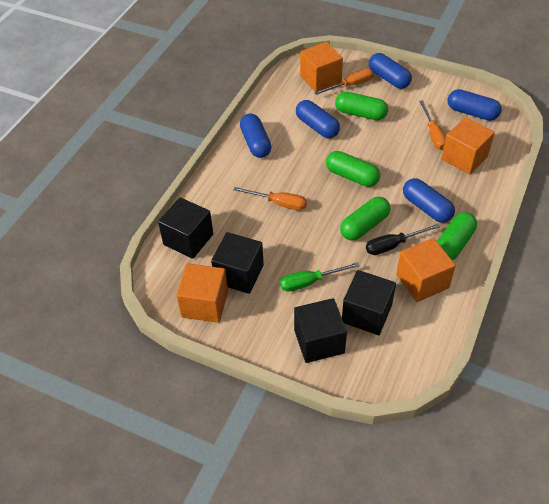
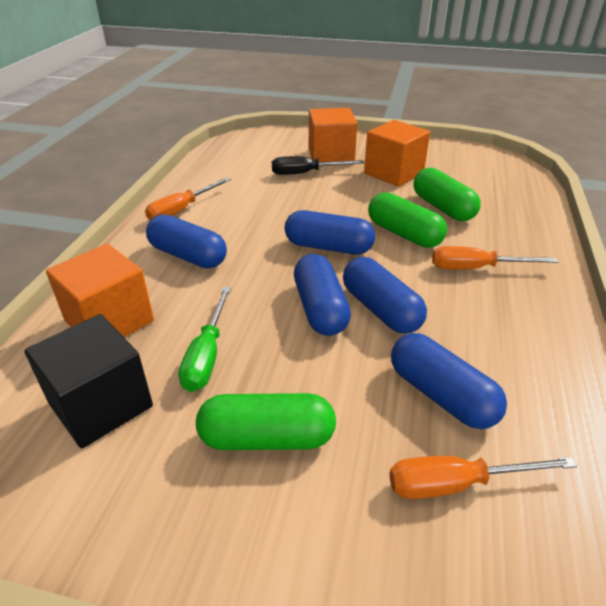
black cube: [158,197,213,259] [211,232,264,294] [294,298,347,363] [342,270,396,335] = 4 -> [24,314,153,448] = 1
green capsule: [326,151,380,187] [335,92,388,120] [340,197,390,240] [437,212,477,260] = 4 -> [196,393,336,450] [368,192,447,248] [413,168,481,221] = 3
orange cube: [176,263,228,323] [300,42,343,92] [396,238,456,302] [441,117,495,175] = 4 -> [46,244,154,337] [309,108,357,162] [364,120,430,187] = 3

